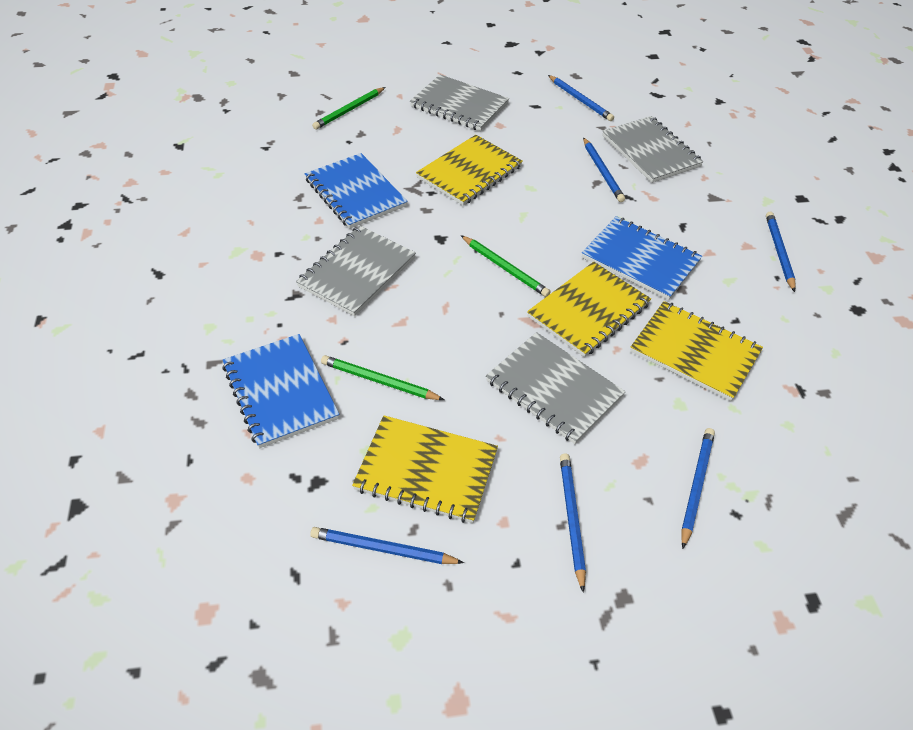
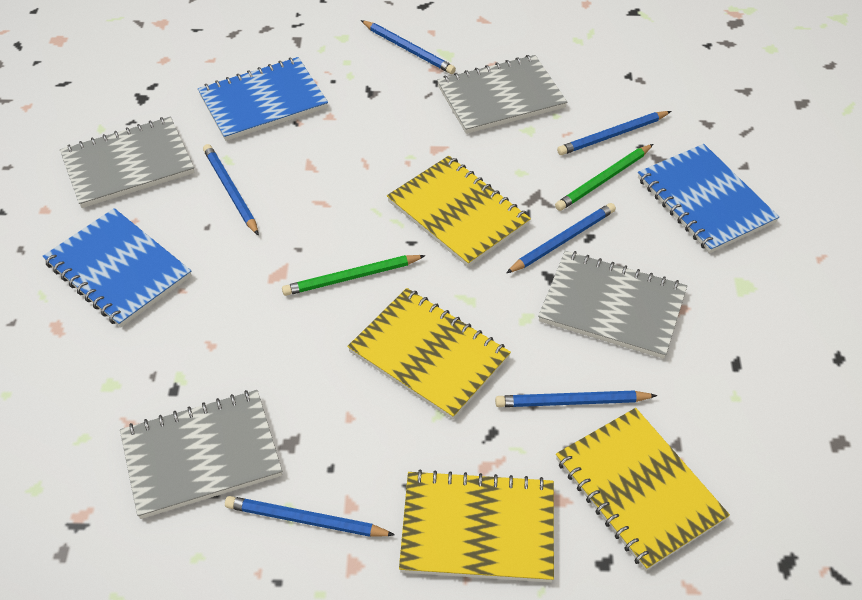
green pencil: [312,87,385,130] [321,355,444,400] [461,235,550,297] = 3 -> [282,255,426,296] [555,144,653,211] = 2

